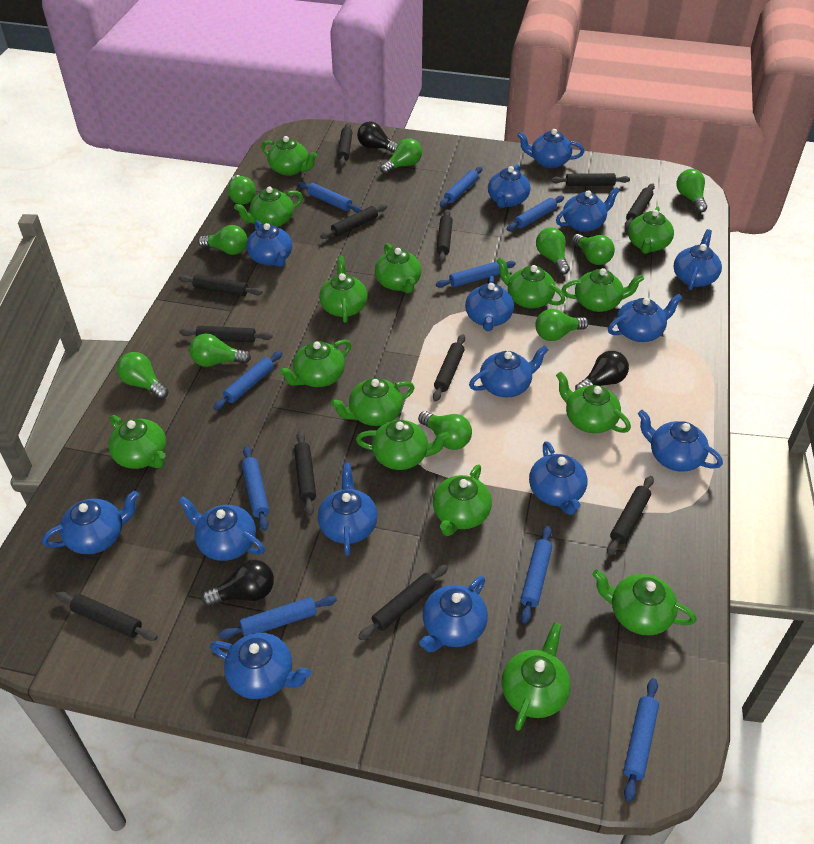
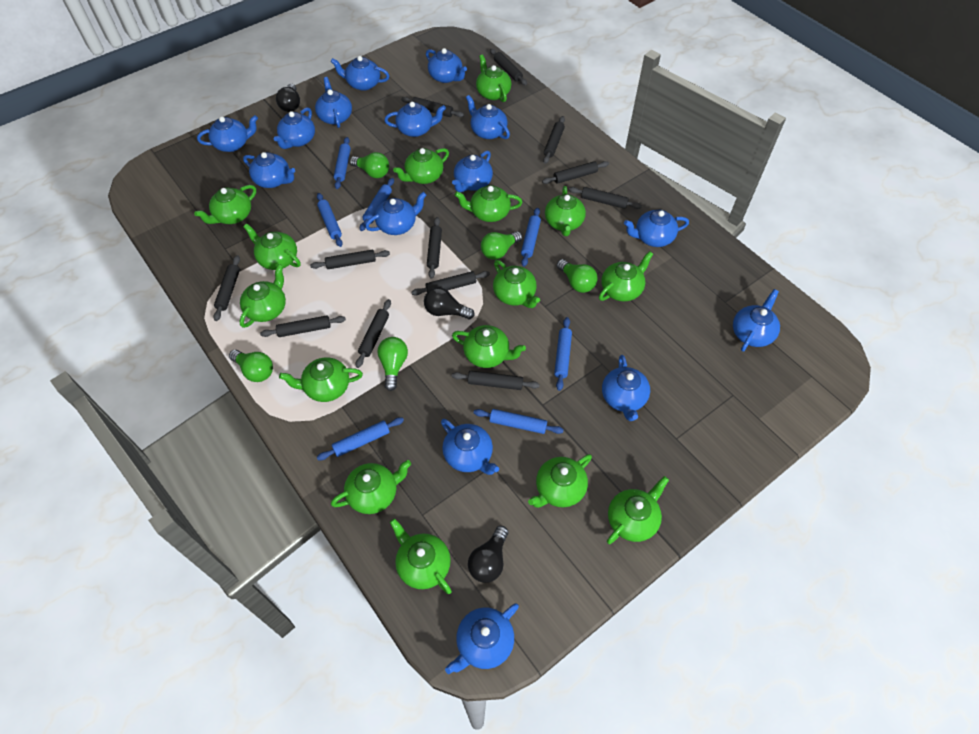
blue rolling pin: [213,351,282,410] [218,595,337,639] [242,446,269,531] [298,182,362,213] [436,261,516,288] [440,166,483,207] [506,195,564,231] [521,526,552,623] [624,678,659,802] = 9 -> [317,193,343,247] [317,417,404,460] [334,137,351,189] [360,178,394,231] [474,409,564,434] [521,208,541,267] [554,317,572,391] = 7
green light bulb: [117,352,169,399] [189,334,251,367] [198,225,248,255] [228,175,256,204] [380,138,422,174] [418,411,472,450] [535,309,588,341] [536,227,570,274] [572,234,615,265] [677,169,707,213] = 10 -> [229,350,273,382] [350,152,389,178] [377,337,408,391] [481,231,522,260] [557,259,598,293] = 5

